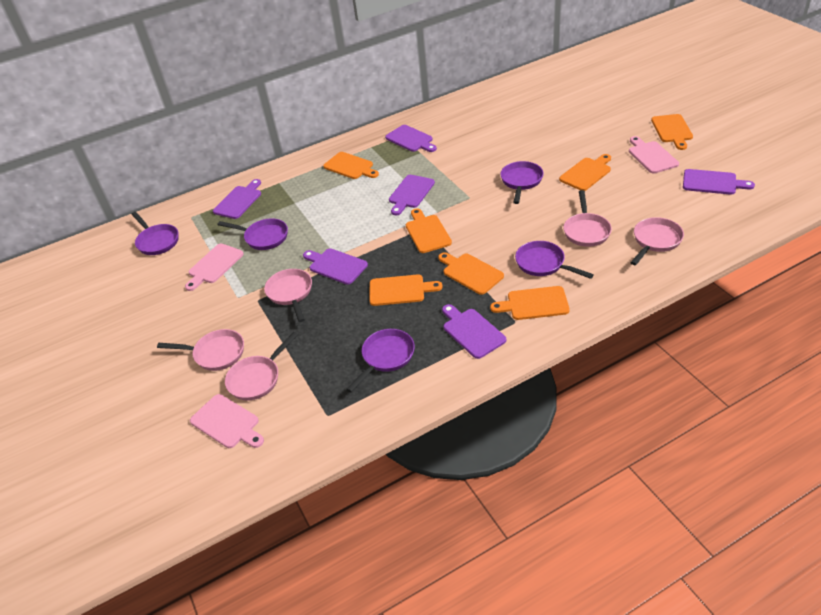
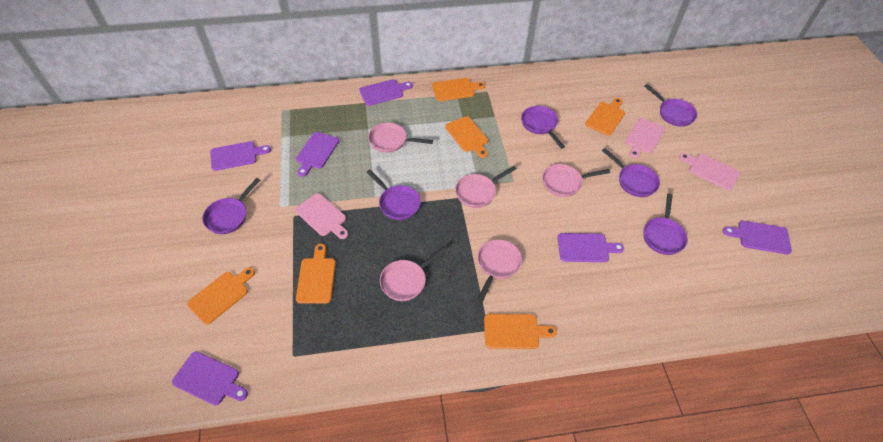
orange cutting board: [323,152,379,179] [370,274,443,306] [406,208,452,253] [438,252,504,295] [490,286,570,320] [559,154,611,191] [651,114,693,150] = 7 -> [187,267,255,325] [296,244,336,304] [432,78,485,101] [445,116,488,158] [484,314,557,349] [585,98,625,136] = 6
purple pan: [131,212,179,255] [218,218,288,250] [346,329,415,393] [500,161,544,204] [515,241,594,279] = 5 -> [202,178,260,234] [366,170,421,220] [521,106,565,149] [602,148,660,197] [644,84,697,127] [644,193,688,255] = 6

